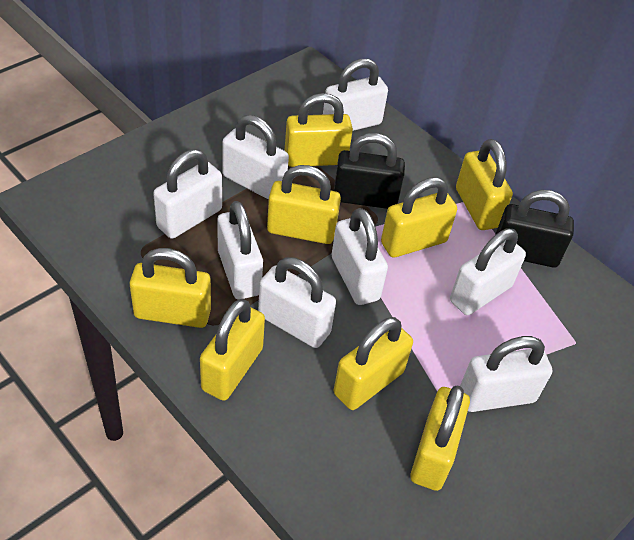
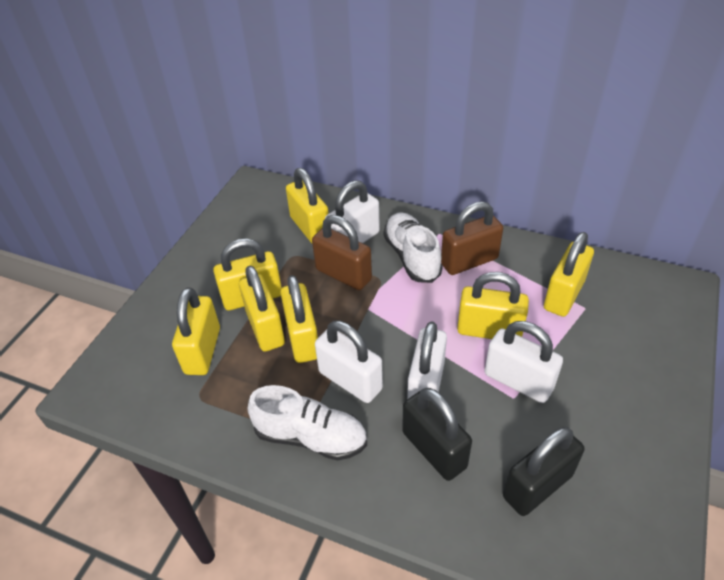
brown padlock: none = 0 -> [312,215,372,290] [441,201,503,275] = 2
white padlock: [153,149,222,239] [217,201,263,299] [222,115,289,200] [258,257,336,348] [323,59,388,131] [332,208,388,305] [450,229,526,315] [460,336,552,412] = 8 -> [315,321,383,403] [325,180,380,243] [407,322,447,399] [484,321,563,403] = 4
white shoe: none = 0 -> [248,385,367,460] [384,212,443,283] = 2
yellow padlock: [130,248,211,328] [200,299,265,401] [267,165,341,244] [284,93,353,167] [334,317,413,410] [381,177,457,258] [410,385,470,491] [456,139,513,230] = 8 -> [172,287,220,375] [213,238,282,311] [239,266,285,352] [280,275,318,363] [286,168,329,243] [457,272,529,339] [544,232,594,317] = 7

